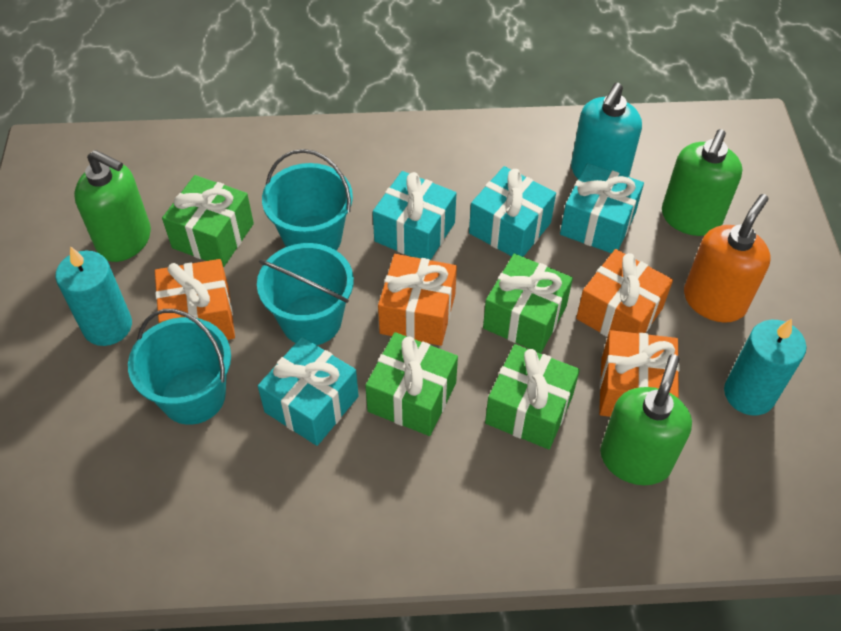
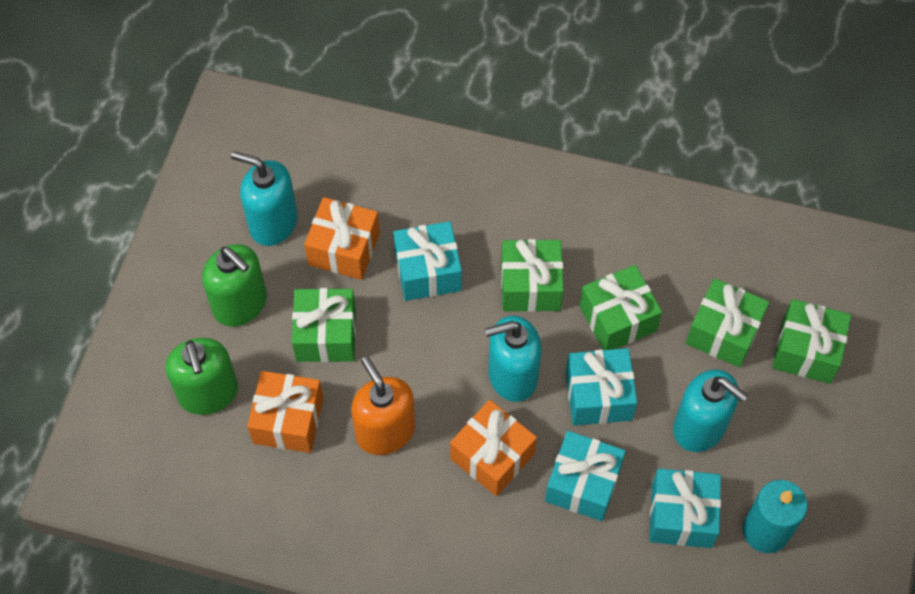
green gift: [162,175,254,267] [365,332,458,436] [483,254,573,353] [485,344,580,449] = 4 -> [292,288,356,362] [501,239,564,312] [579,265,662,350] [686,278,769,368] [772,299,851,384] = 5
green soap dispenser: [74,150,151,262] [600,354,692,485] [662,129,742,236] = 3 -> [165,338,238,415] [202,244,267,327] = 2
orange gift: [155,259,235,340] [378,254,457,346] [576,249,673,337] [599,330,679,417] = 4 -> [247,371,323,453] [304,197,380,280] [450,400,537,496] = 3
turquoise bucket: [128,309,231,425] [257,243,354,345] [262,149,353,250] = 3 -> none = 0
turquoise candle: [55,246,132,346] [724,319,806,416] = 2 -> [743,480,808,553] = 1
turquoise soap dispenser: [571,83,642,179] = 1 -> [231,151,298,246] [485,316,542,402] [673,370,748,452] = 3

